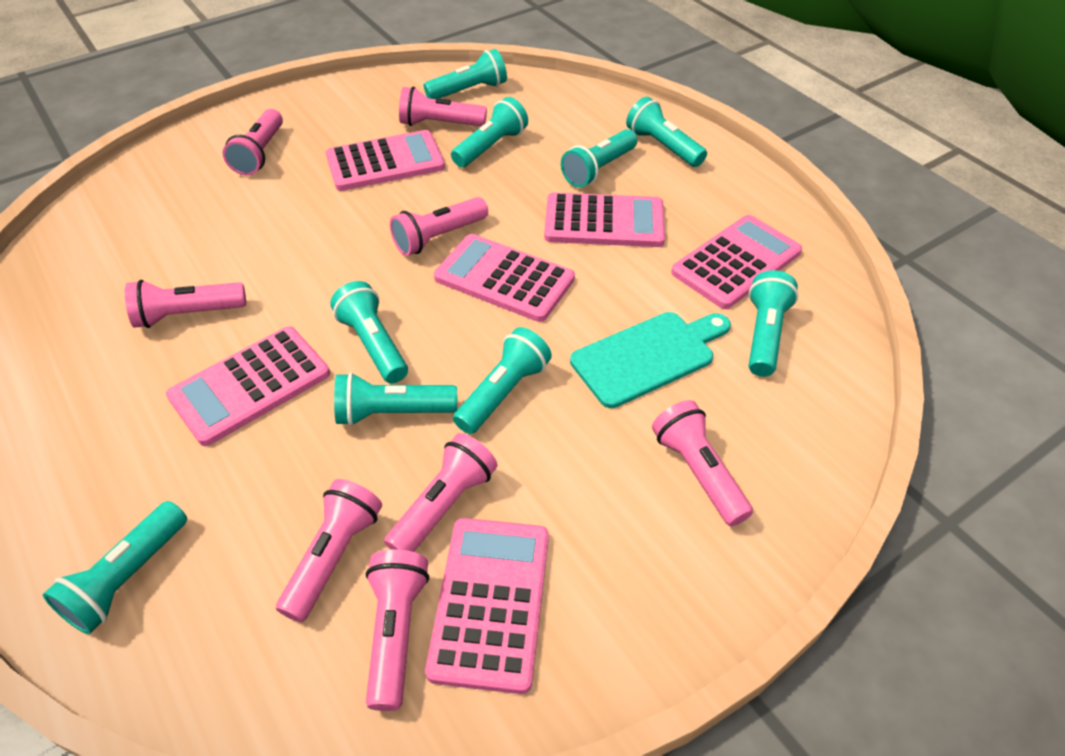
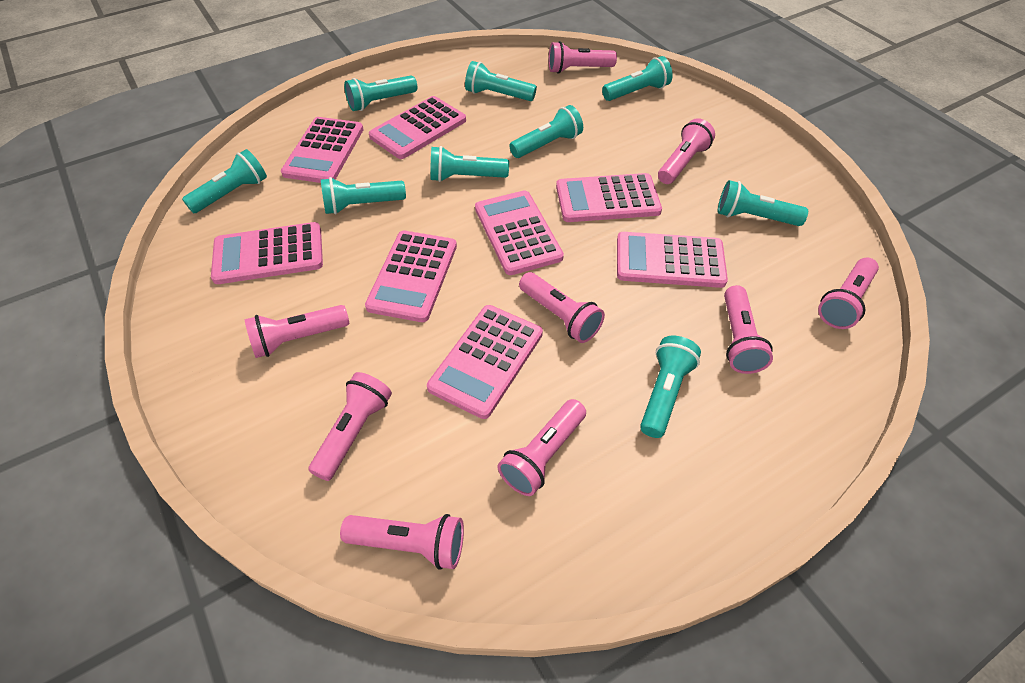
pink calculator: [166,326,330,446] [326,130,445,191] [425,518,549,694] [434,234,575,322] [544,192,665,247] [671,215,802,309] = 6 -> [211,222,323,284] [281,117,364,183] [365,231,457,322] [369,96,466,159] [427,305,543,419] [475,190,564,275] [556,173,662,222] [617,232,728,288] = 8
pink flashlight: [125,280,246,328] [223,109,283,176] [276,479,382,622] [366,549,429,711] [384,433,497,552] [390,197,488,256] [399,87,487,126] [652,400,753,526] = 8 -> [245,305,349,358] [308,372,392,481] [340,514,464,570] [498,399,586,496] [519,272,605,343] [549,41,617,73] [658,118,715,184] [724,285,773,374] [818,258,879,329] = 9
turquoise cutting board: [570,312,731,408] = 1 -> none = 0

